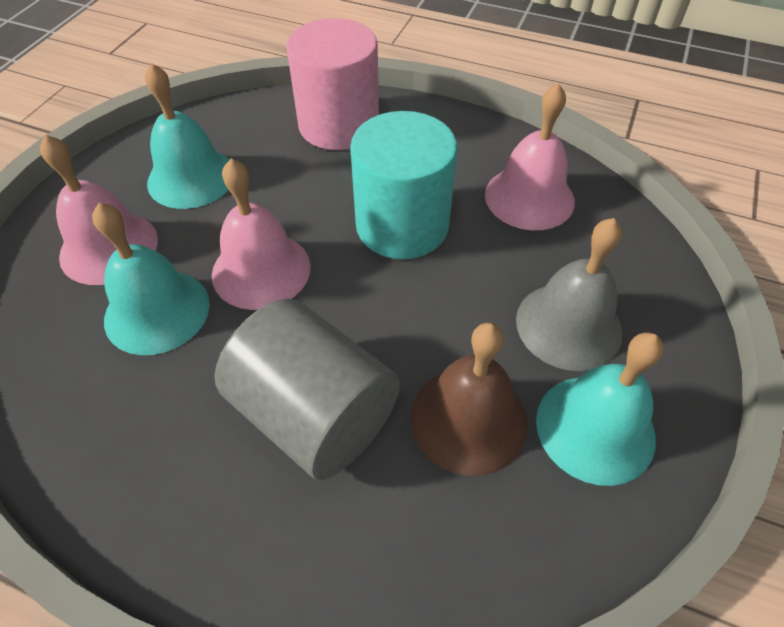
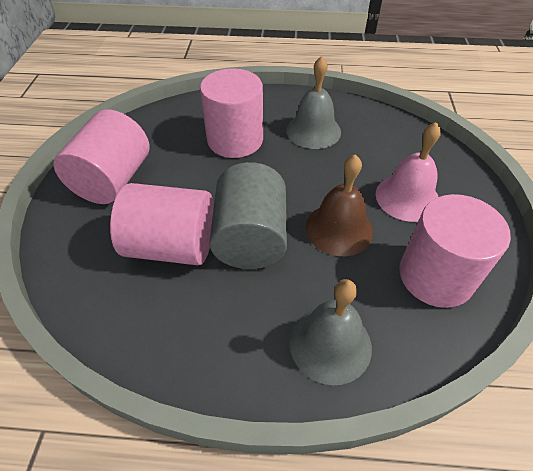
grey bell: [516,218,623,371] = 1 -> [286,56,341,149] [289,279,372,385] = 2
pink bell: [40,135,158,285] [212,159,311,310] [485,83,575,230] = 3 -> [375,122,441,222] = 1
pink cylinder: [286,18,379,150] = 1 -> [54,109,149,204] [110,183,214,265] [200,69,263,158] [399,194,511,308] = 4
turquoise bell: [92,203,210,355] [145,63,229,209] [536,332,664,486] = 3 -> none = 0
turquoise cylinder: [350,111,457,259] = 1 -> none = 0

